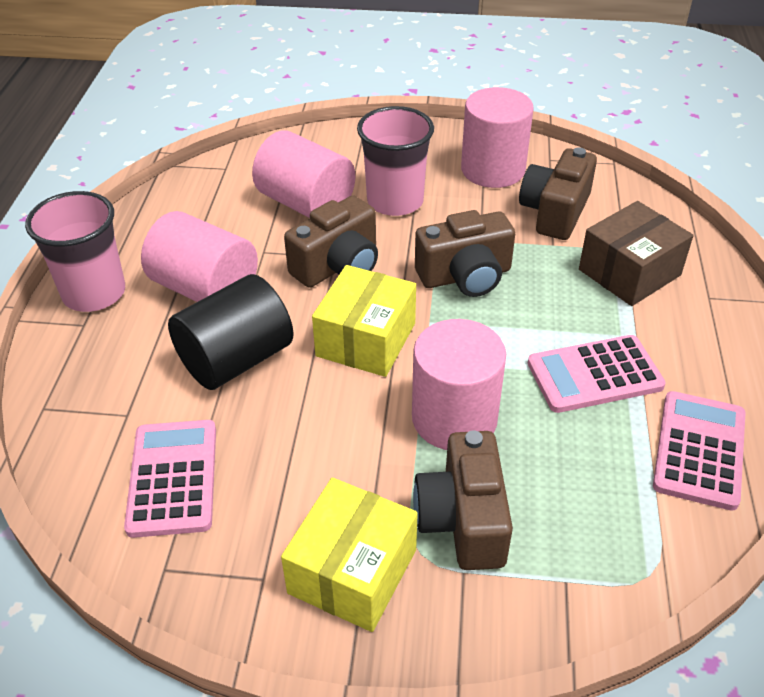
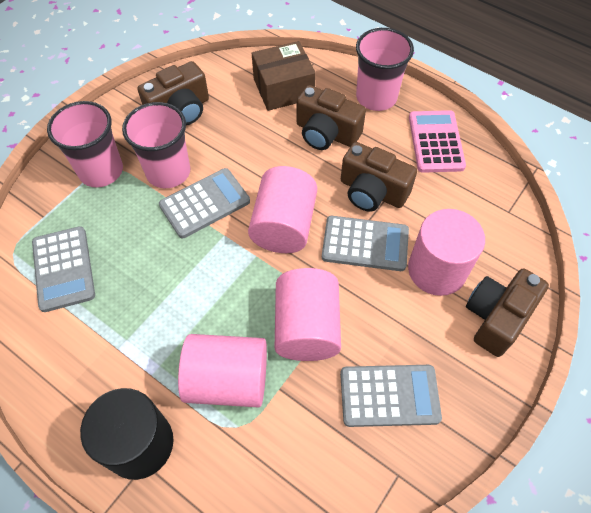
grey calculator: none = 0 -> [32,226,95,312] [159,168,250,238] [322,216,409,271] [340,365,442,427] = 4
pink calculator: [124,420,216,538] [528,335,666,413] [653,391,746,511] = 3 -> [409,110,466,173] = 1
pink cup: [25,191,125,312] [357,106,434,216] = 2 -> [47,101,123,187] [122,102,190,188] [356,28,414,111] = 3
yellow box: [281,478,418,632] [312,265,416,377] = 2 -> none = 0

